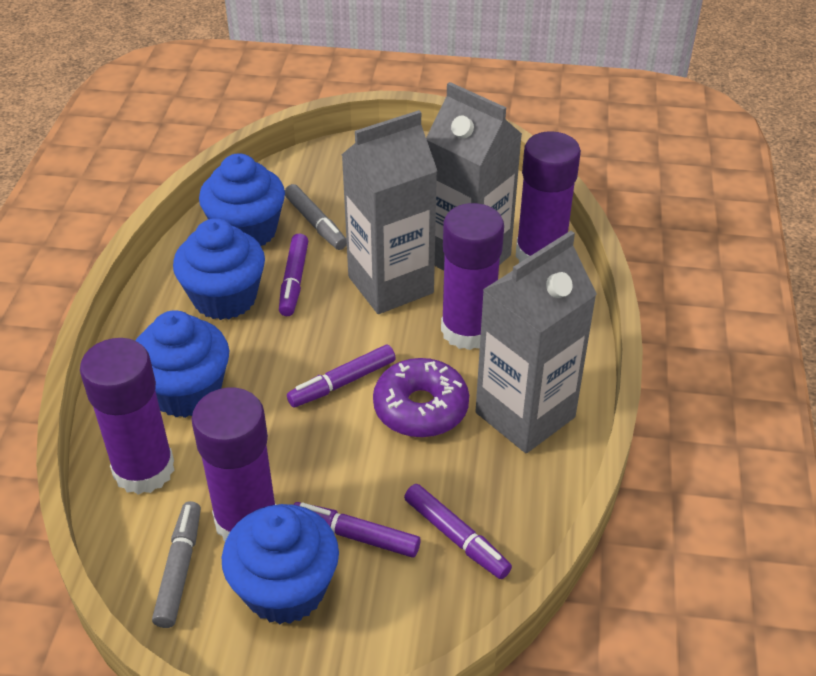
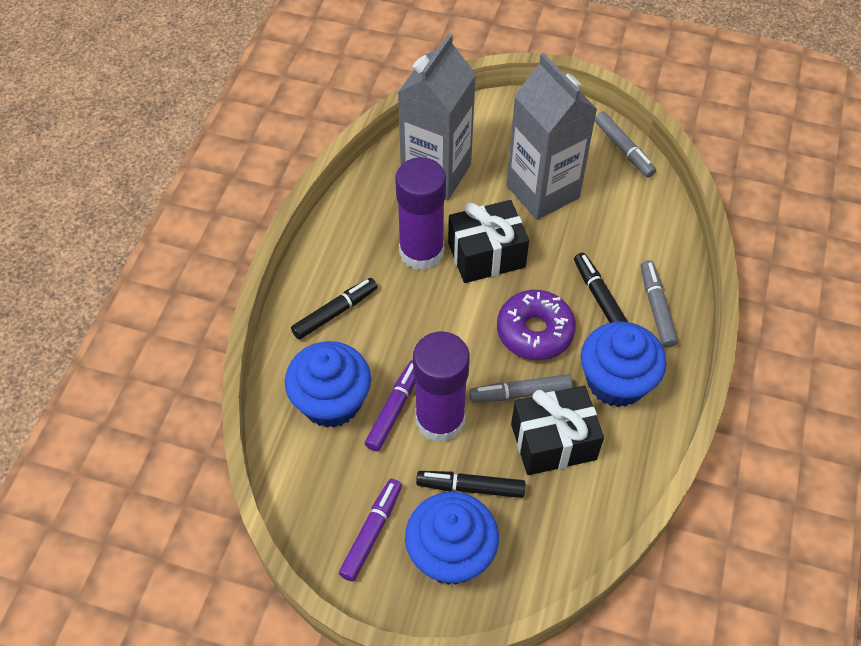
black gift: none = 0 -> [448,200,529,283] [511,386,604,475] = 2
black marker: none = 0 -> [291,278,377,340] [416,471,525,498] [574,253,628,323] = 3
blue cupcake: [135,310,229,418] [173,218,265,320] [199,153,285,246] [222,504,339,624] = 4 -> [285,341,371,428] [405,492,499,585] [581,322,666,407] = 3
grey carton: [342,110,437,314] [426,82,522,271] [475,231,597,453] = 3 -> [398,34,476,200] [506,53,597,220] = 2
grey marker: [152,501,201,628] [285,184,347,250] = 2 -> [469,374,573,403] [595,111,656,178] [641,260,678,348] = 3
purple glue stick: [80,338,175,495] [192,388,276,542] [441,203,504,350] [516,131,581,263] = 4 -> [395,157,446,270] [413,331,470,442] = 2
purple marker: [279,233,308,316] [287,345,396,407] [293,502,421,558] [404,484,512,579] = 4 -> [339,479,402,582] [365,360,416,451] = 2

